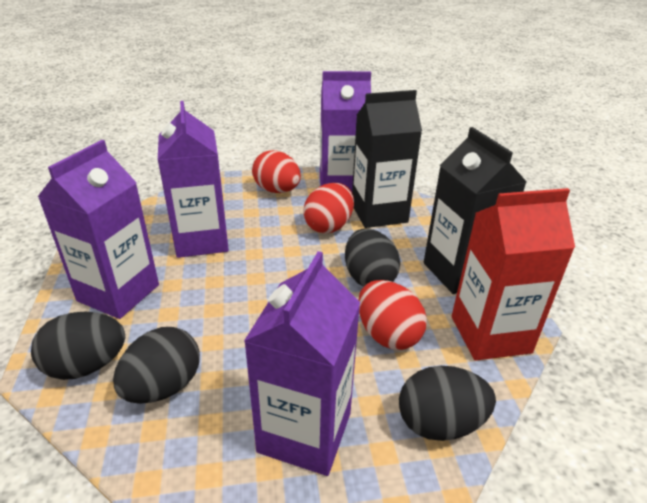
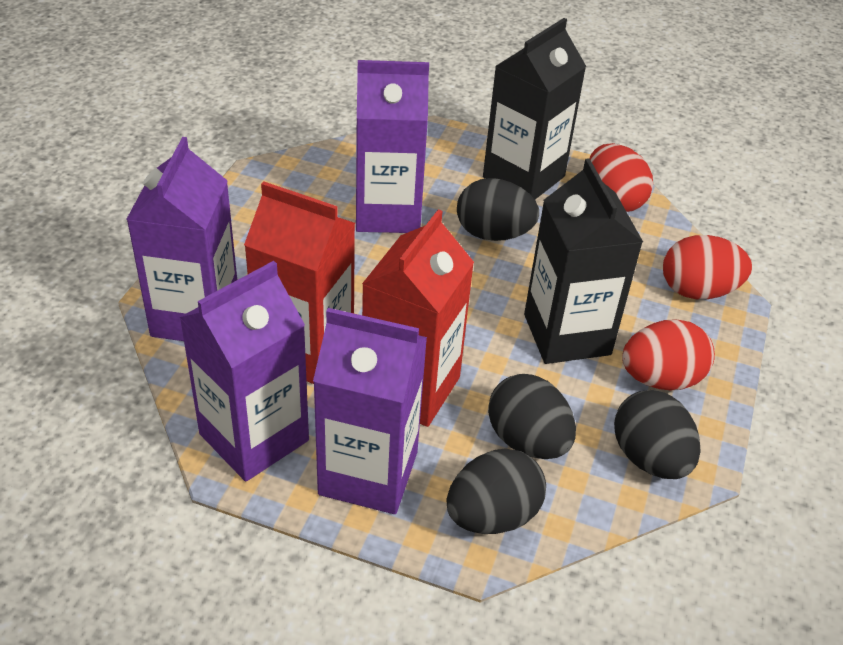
red carton: [452,188,575,361] = 1 -> [244,181,355,384] [362,209,474,427] = 2

